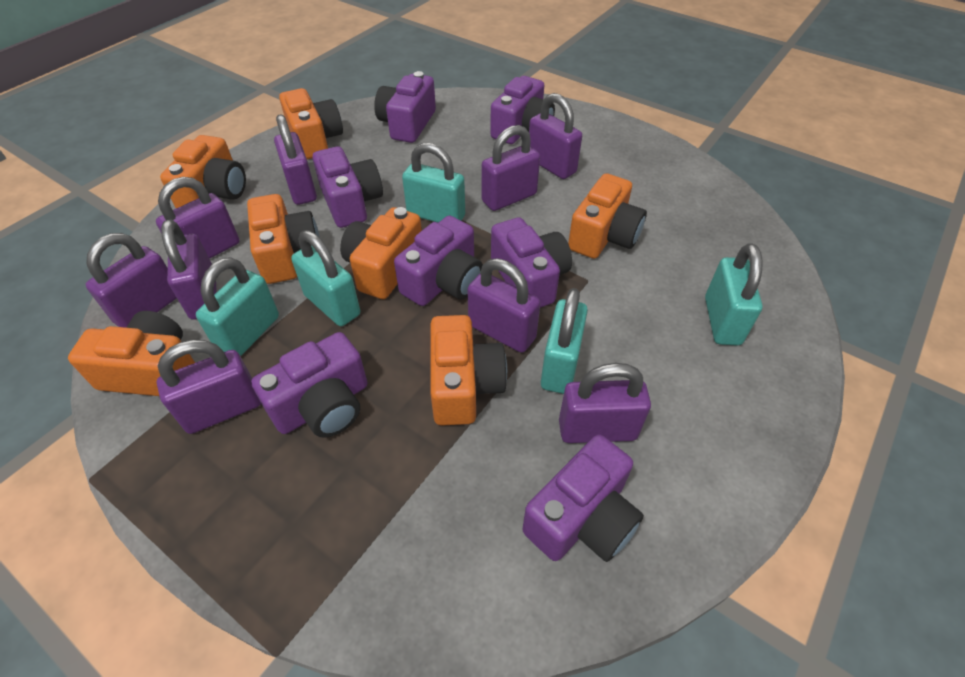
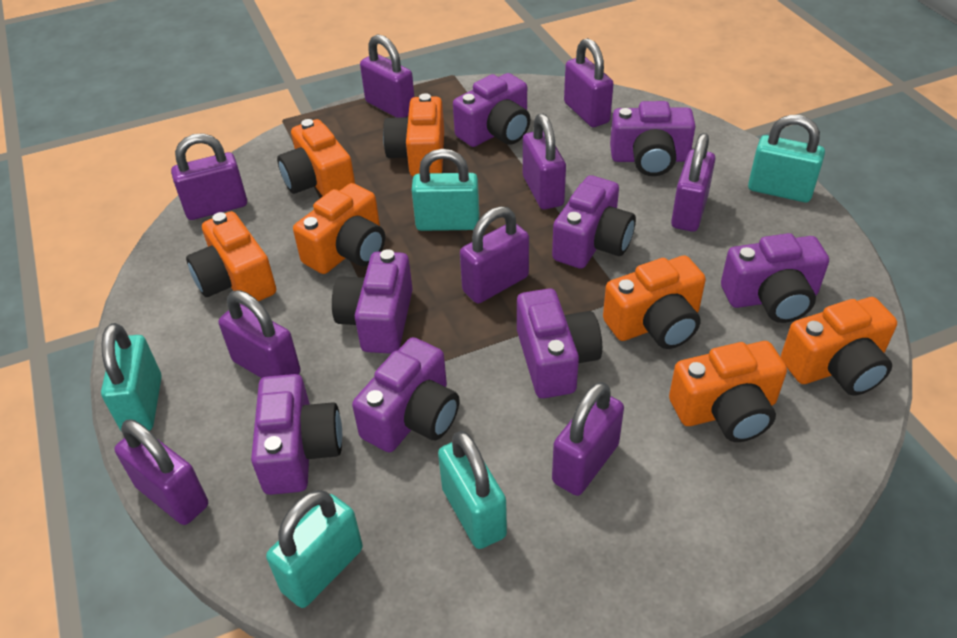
purple camera: [251,332,368,438] [312,146,383,228] [374,71,436,143] [394,216,483,306] [490,76,555,144] [491,217,572,308] [523,435,644,562] = 7 -> [251,374,342,495] [332,249,413,354] [352,337,460,452] [453,73,531,147] [517,288,602,398] [552,175,636,269] [610,101,696,176] [721,233,829,323] = 8

